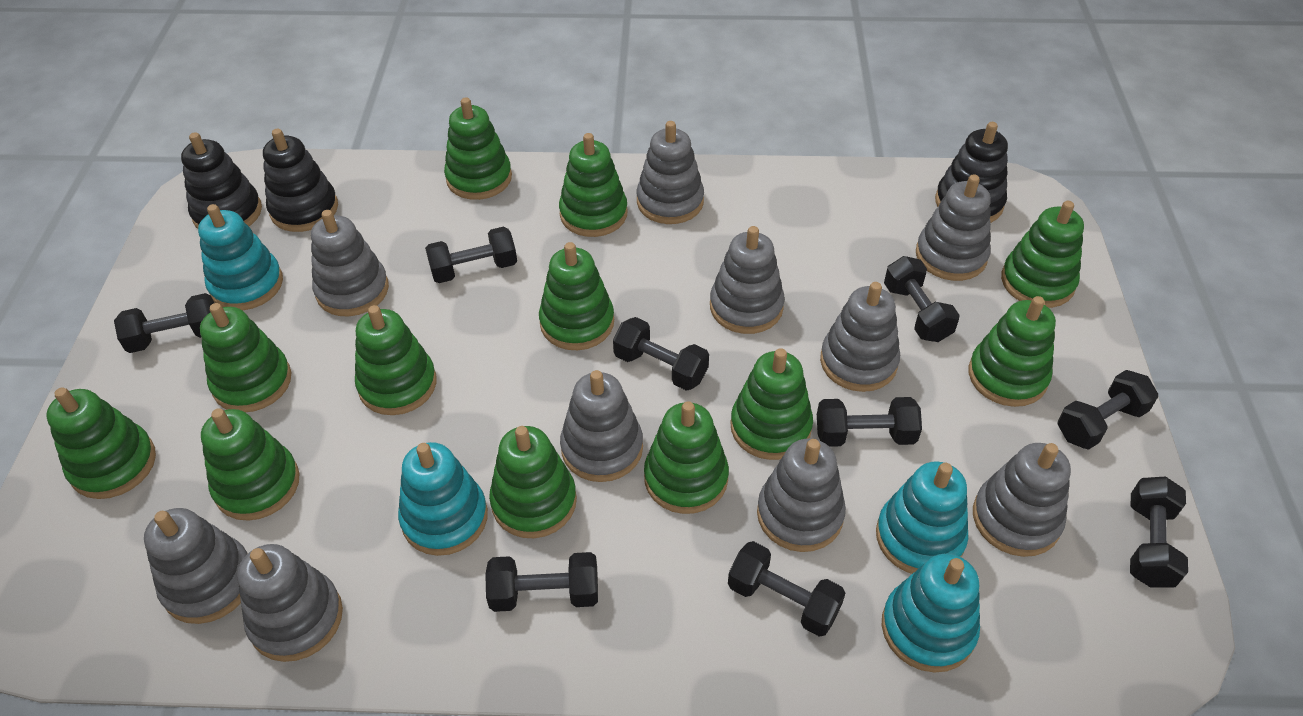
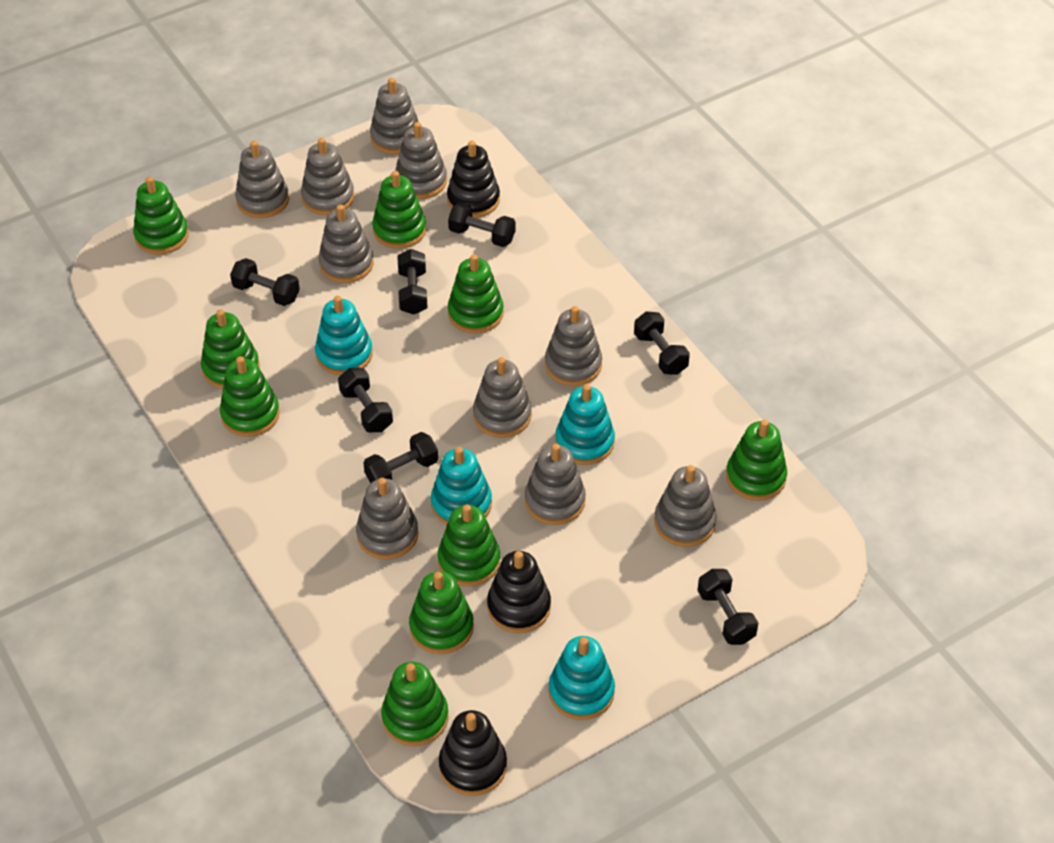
black dumbbell: [114,293,214,353] [425,227,517,283] [485,552,598,612] [613,317,709,391] [728,541,845,636] [817,397,922,447] [884,256,960,342] [1057,370,1158,450] [1130,476,1188,588] = 9 -> [230,258,300,306] [338,368,393,432] [363,432,438,483] [398,249,427,315] [448,203,515,247] [634,312,690,375] [697,569,758,645] = 7
green stacking toy: [46,387,156,499] [200,303,291,412] [201,408,300,521] [355,305,437,415] [444,97,512,200] [489,426,577,538] [539,242,614,350] [559,133,628,237] [644,401,729,514] [730,348,813,460] [969,296,1056,407] [1001,201,1084,308] = 12 -> [133,177,189,255] [201,309,260,389] [220,356,280,437] [372,171,426,249] [381,662,448,746] [409,571,474,654] [438,504,500,586] [448,254,504,334] [726,419,787,501] = 9

